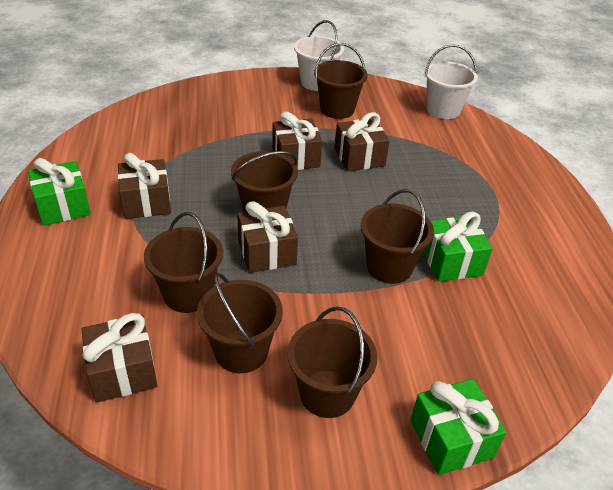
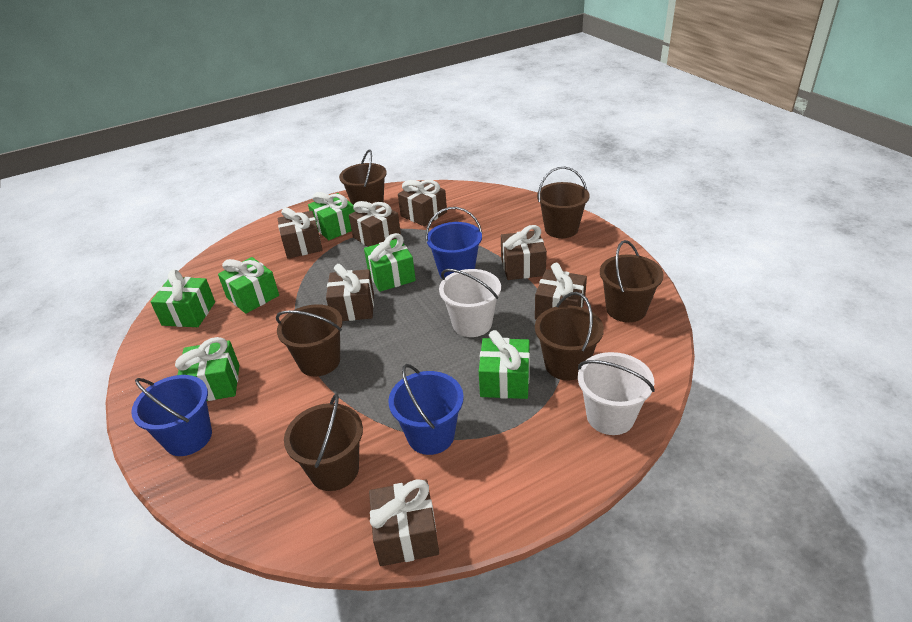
blue bucket: none = 0 -> [131,375,212,456] [388,364,464,455] [425,207,482,278] = 3
brown gift: [81,313,157,402] [118,153,171,219] [237,201,298,273] [272,112,322,170] [334,112,390,172] = 5 -> [277,207,323,259] [326,264,374,321] [349,201,401,247] [369,479,439,566] [398,180,447,227] [501,225,547,280] [535,263,587,320] = 7
green gift: [28,158,91,226] [410,379,507,475] [423,212,493,282] = 3 -> [151,270,215,327] [175,337,240,401] [218,257,279,314] [308,192,355,240] [364,233,416,292] [479,330,530,399] = 6

